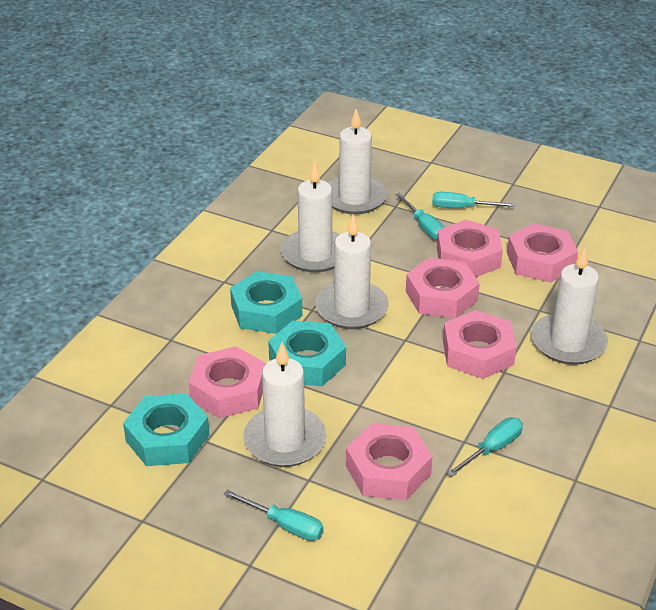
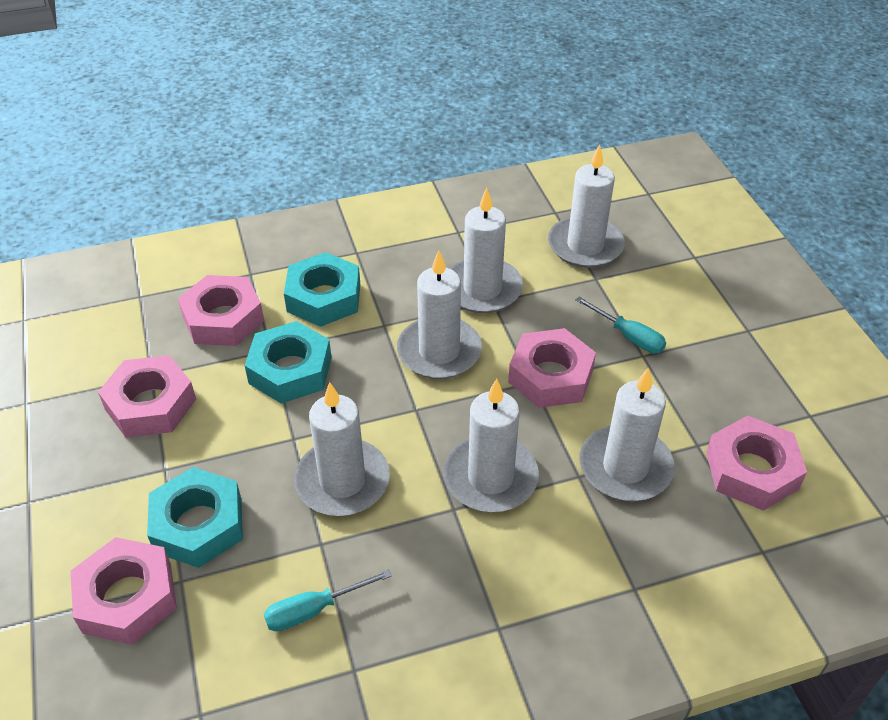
pink nut: [188,346,266,418] [346,423,433,500] [406,258,480,318] [437,220,503,277] [443,310,517,379] [507,223,578,283] = 6 -> [70,537,177,645] [98,355,196,438] [178,275,264,346] [508,328,596,408] [706,416,807,511] = 5
turquoise screwdriver: [224,490,324,541] [395,193,444,240] [432,192,515,208] [447,417,523,477] = 4 -> [264,569,392,631] [575,297,666,353] = 2
white candle: [243,342,327,467] [281,161,340,272] [315,214,388,329] [328,109,387,215] [531,247,608,365] = 5 -> [294,382,390,516] [397,250,482,379] [443,379,539,512] [449,188,523,313] [548,145,625,268] [580,367,675,501] = 6

